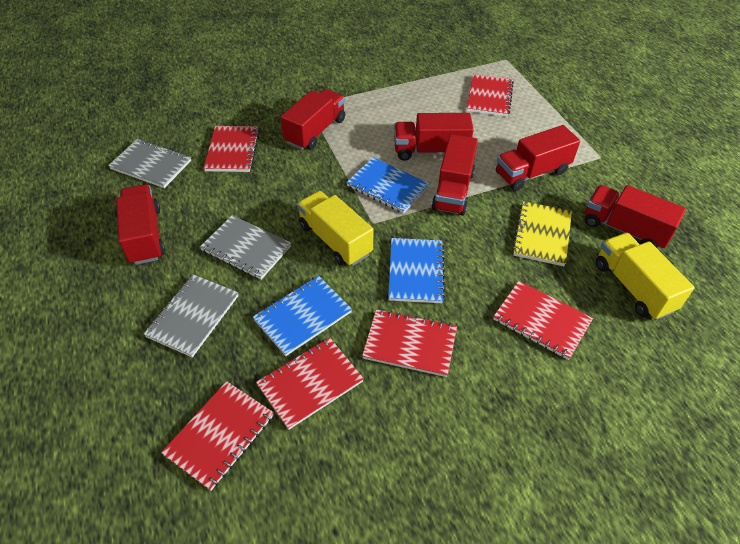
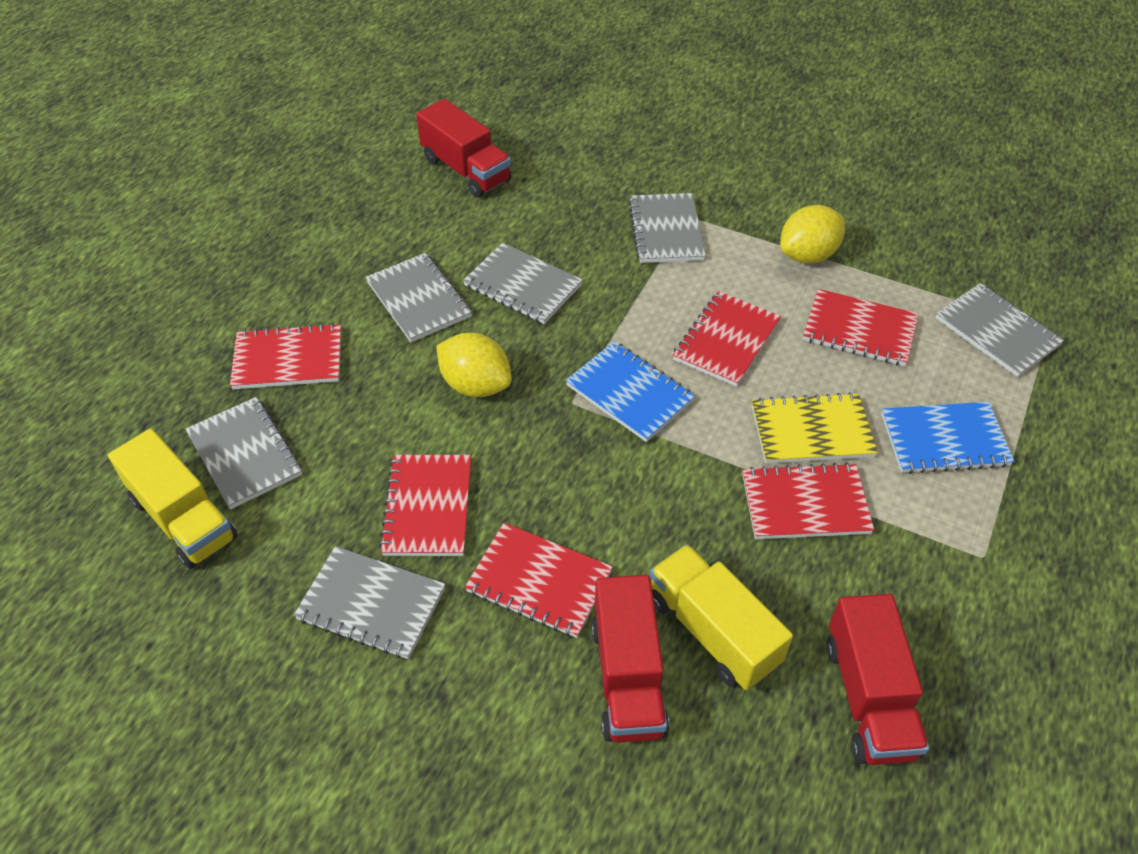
blue notebook: [253,276,352,356] [346,157,429,214] [388,238,445,303] = 3 -> [566,341,695,442] [881,402,1014,474] = 2
grey notebook: [108,139,191,188] [144,274,238,357] [200,215,291,280] = 3 -> [186,397,302,510] [294,546,445,659] [366,253,472,342] [463,242,583,324] [628,193,706,263] [935,283,1064,377] = 6
red truck: [116,184,165,265] [280,89,345,150] [394,113,474,161] [431,134,478,216] [496,125,580,191] [585,185,686,249] = 6 -> [416,99,511,198] [591,575,670,743] [826,594,929,765] = 3
yellow lemon: none = 0 -> [436,333,512,397] [780,205,845,263] = 2

